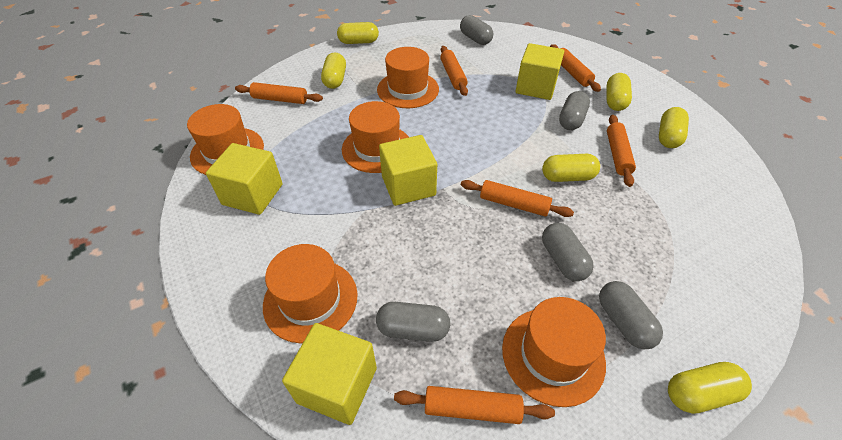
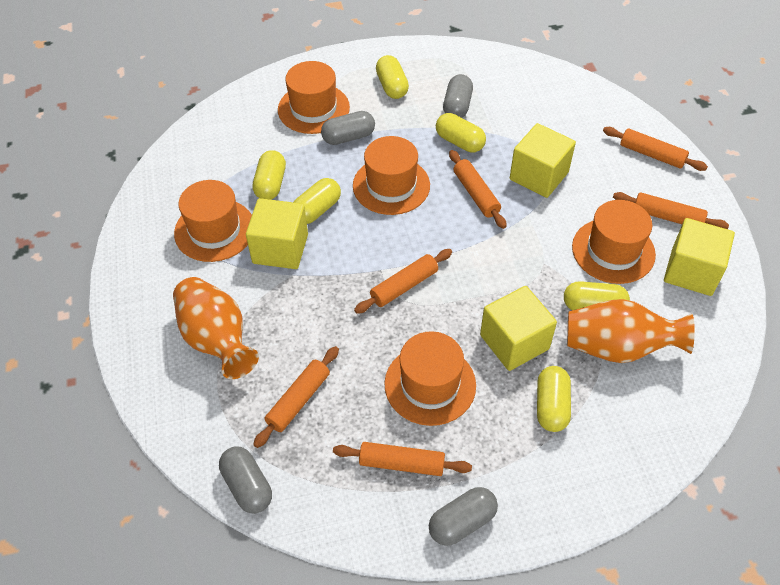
grey capsule: [376,302,450,342] [460,15,493,45] [542,223,594,281] [559,91,590,130] [599,281,663,349] = 5 -> [219,446,272,514] [321,111,375,145] [429,487,498,546] [443,74,473,118] = 4
orange vase: none = 0 -> [173,277,259,379] [567,299,695,363] = 2

